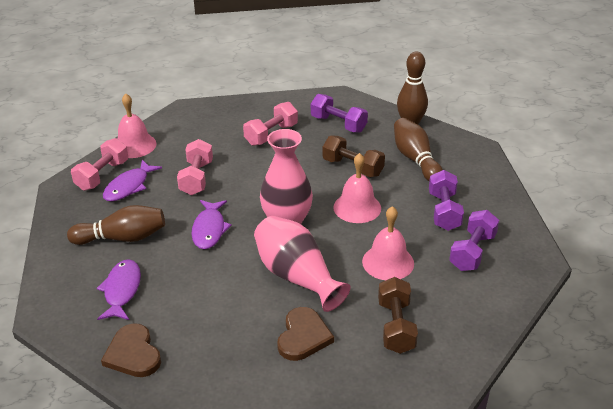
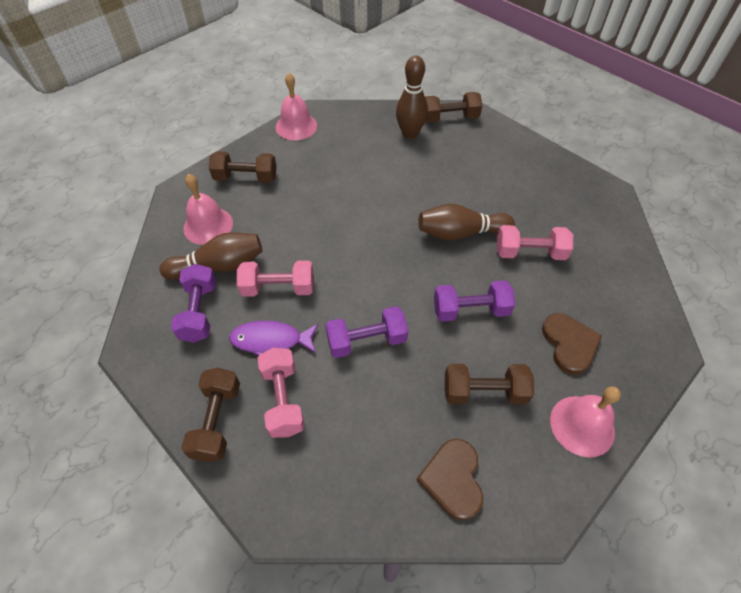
brown dumbbell: [323,136,385,177] [378,277,418,354] = 2 -> [181,368,240,462] [209,151,276,183] [425,92,482,122] [445,364,534,405] = 4
pink vase: [254,216,351,312] [260,129,313,224] = 2 -> none = 0
purple fish: [96,259,141,320] [103,160,162,202] [191,200,232,249] = 3 -> [229,321,318,356] = 1

